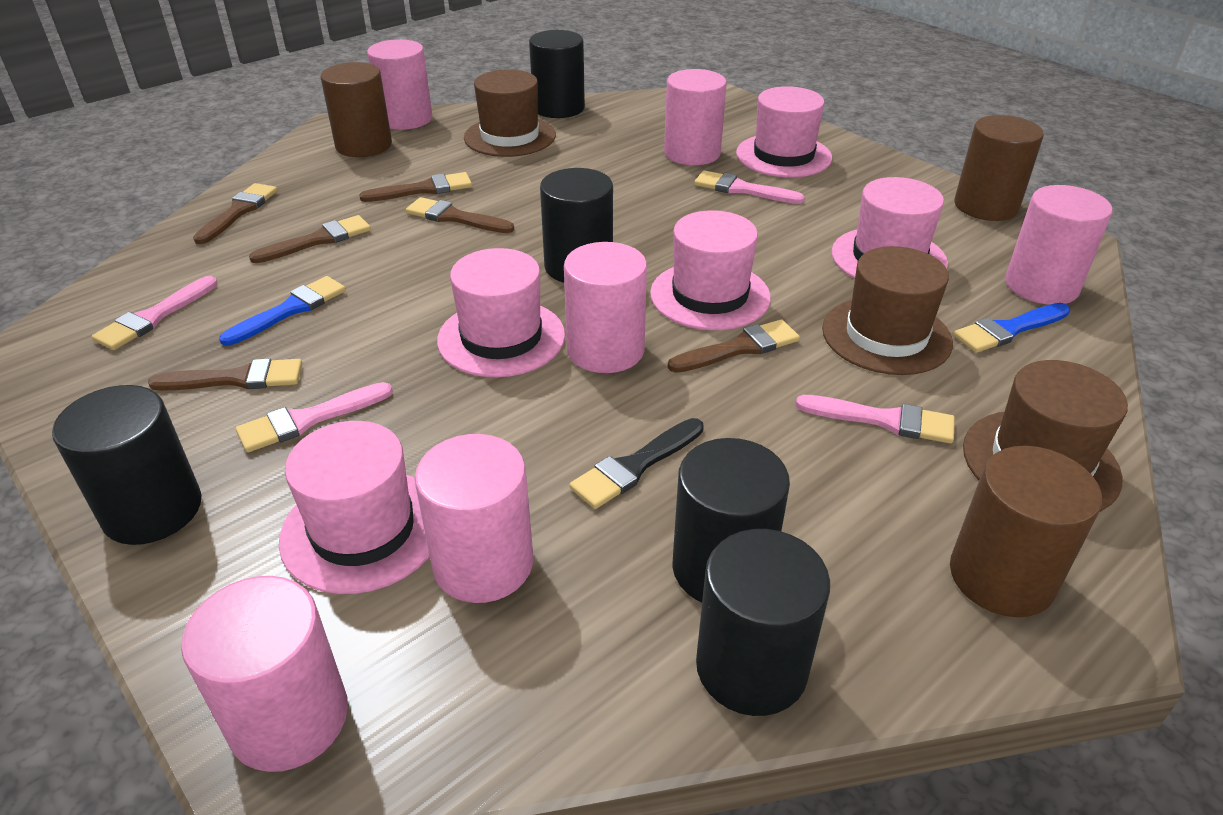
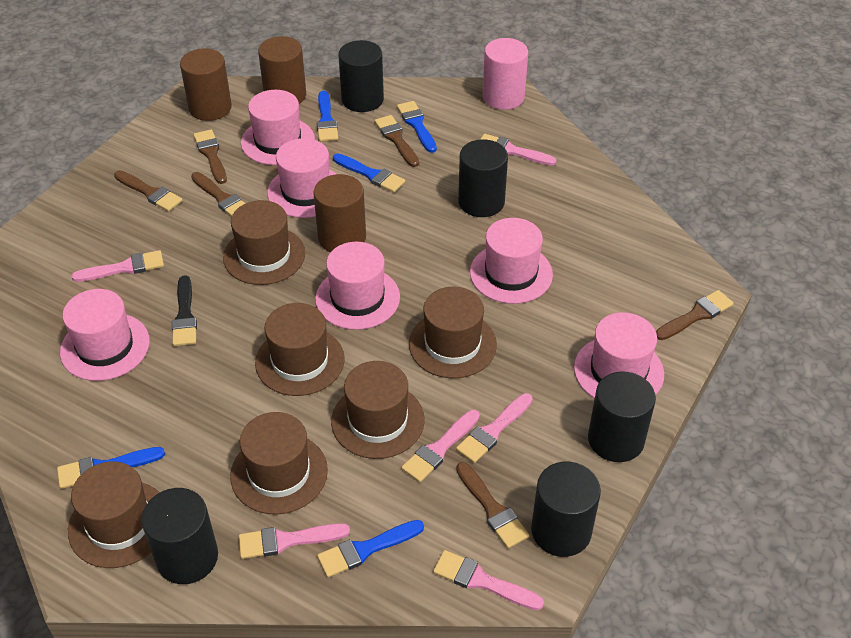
blue brush: [219,276,346,346] [953,303,1070,353] = 2 -> [57,447,165,489] [317,91,338,142] [317,520,424,578] [333,153,405,193] [397,101,437,153] = 5
brown hat: [464,69,556,157] [822,246,953,375] [963,360,1128,512] = 3 -> [68,461,160,568] [223,200,305,285] [230,412,328,515] [255,303,345,396] [331,361,425,459] [409,287,497,378] = 6
pink brush: [92,276,217,350] [236,382,393,452] [694,170,805,204] [796,395,955,444] = 4 -> [71,250,164,282] [239,523,350,559] [401,410,480,482] [433,550,544,610] [456,393,533,463] [480,134,556,166] = 6
pink cylinder: [181,576,348,772] [367,39,432,130] [415,434,533,603] [564,242,647,373] [664,69,727,165] [1006,185,1113,305] = 6 -> [482,38,528,110] = 1
pink hat: [279,421,430,594] [437,248,565,377] [650,210,771,330] [736,86,832,177] [832,177,948,278] = 5 -> [60,289,150,381] [241,90,315,165] [267,138,336,218] [315,242,400,330] [470,218,553,304] [574,313,664,399] = 6

